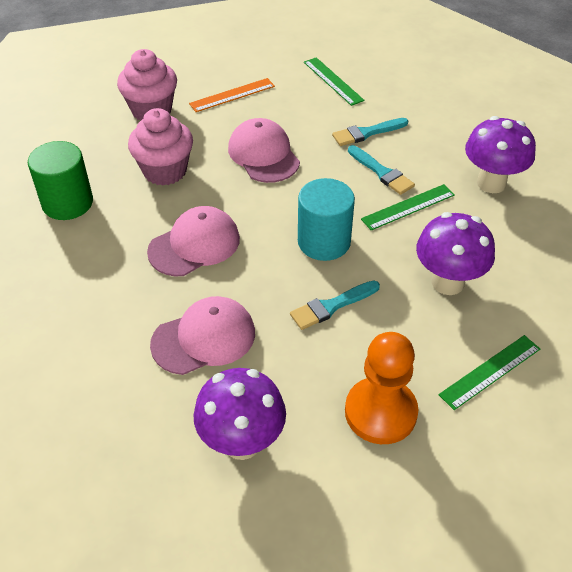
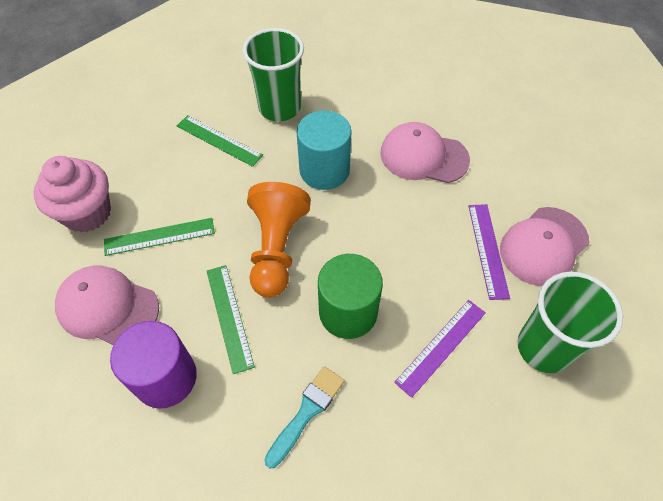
green cup: none = 0 -> [243,28,304,121] [518,272,623,373] = 2
orange ruler: [189,78,275,112] = 1 -> none = 0
pink cupcake: [117,49,177,121] [128,108,193,186] = 2 -> [33,156,111,232] = 1
purple cylinder: none = 0 -> [110,321,197,409] = 1
purple mushroom: [194,368,286,460] [416,212,495,295] [465,116,536,193] = 3 -> none = 0
purple ruler: none = 0 -> [394,300,486,398] [468,204,510,300] = 2
turquoise brush: [290,281,380,330] [332,118,408,146] [348,145,415,195] = 3 -> [264,366,345,468] = 1

